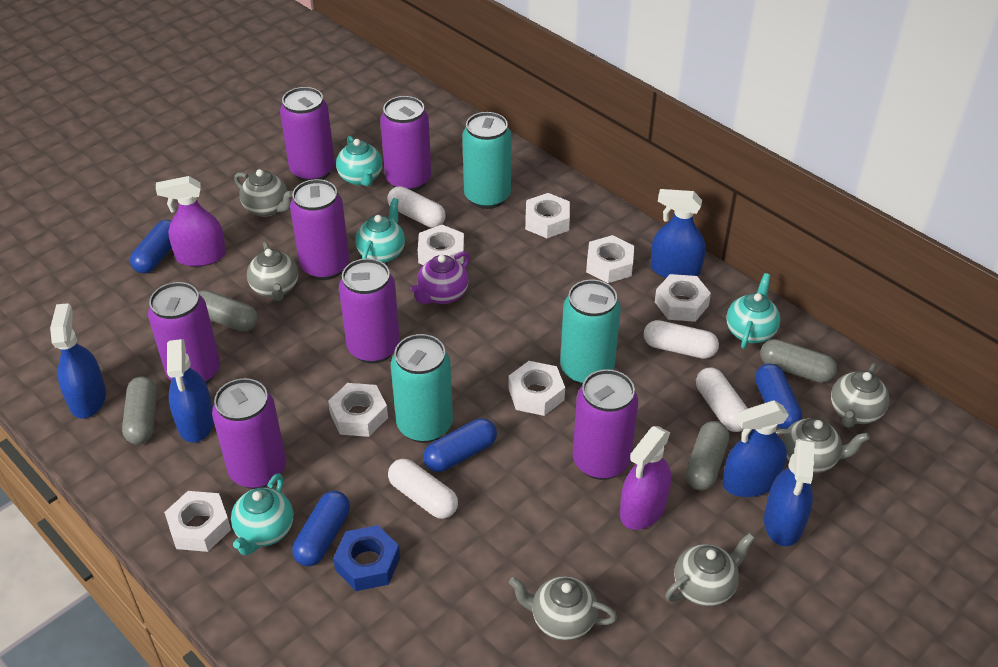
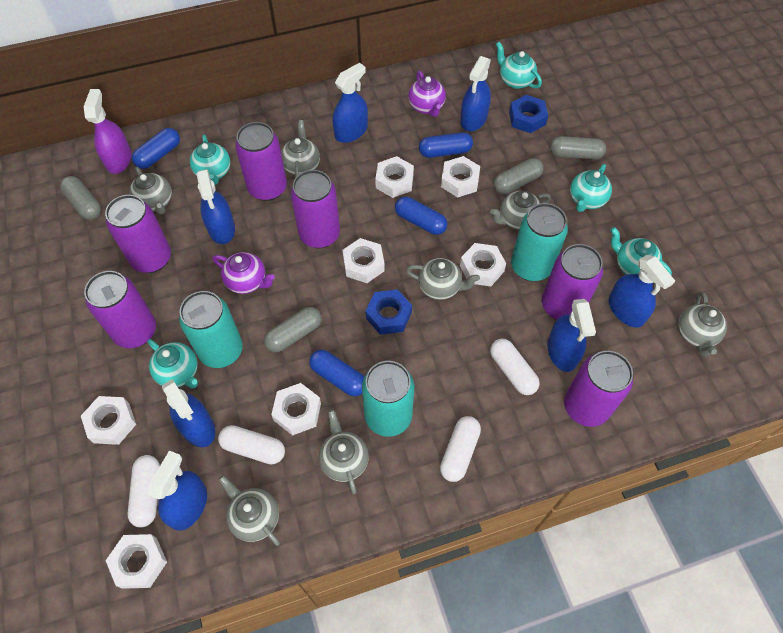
blue nut: [333,525,400,591] = 1 -> [366,289,412,335] [509,95,548,133] = 2
blue spray bottle: [50,303,106,418] [167,339,214,442] [651,189,706,278] [723,400,789,497] [764,439,815,546] = 5 -> [148,451,207,531] [162,379,215,447] [197,169,235,244] [333,63,368,143] [460,56,491,131] [547,299,596,372] [609,255,675,328] = 7
grey teapot: [234,169,293,217] [247,242,298,301] [509,576,617,641] [665,533,755,607] [775,418,870,473] [831,363,889,428] = 6 -> [129,167,172,215] [218,475,280,546] [281,120,320,178] [319,410,369,494] [406,258,480,300] [490,191,551,230] [678,292,727,357] = 7
purple can: [148,282,220,384] [212,378,286,489] [280,87,335,182] [290,179,349,280] [339,258,400,364] [380,96,431,191] [573,369,638,480] = 7 -> [84,271,156,348] [105,195,171,273] [235,122,287,201] [291,170,340,249] [542,244,603,320] [564,351,633,427] = 6
purple spray bottle: [156,176,226,267] [620,426,671,530] = 2 -> [84,89,131,174] = 1
purple teapot: [411,251,470,304] = 1 -> [213,252,275,294] [408,71,446,117] = 2
turquoise teapot: [231,473,293,556] [336,136,382,186] [355,198,405,263] [726,273,781,349] = 4 -> [147,339,198,388] [190,134,230,185] [496,41,542,89] [570,164,612,212] [611,227,672,275] = 5

